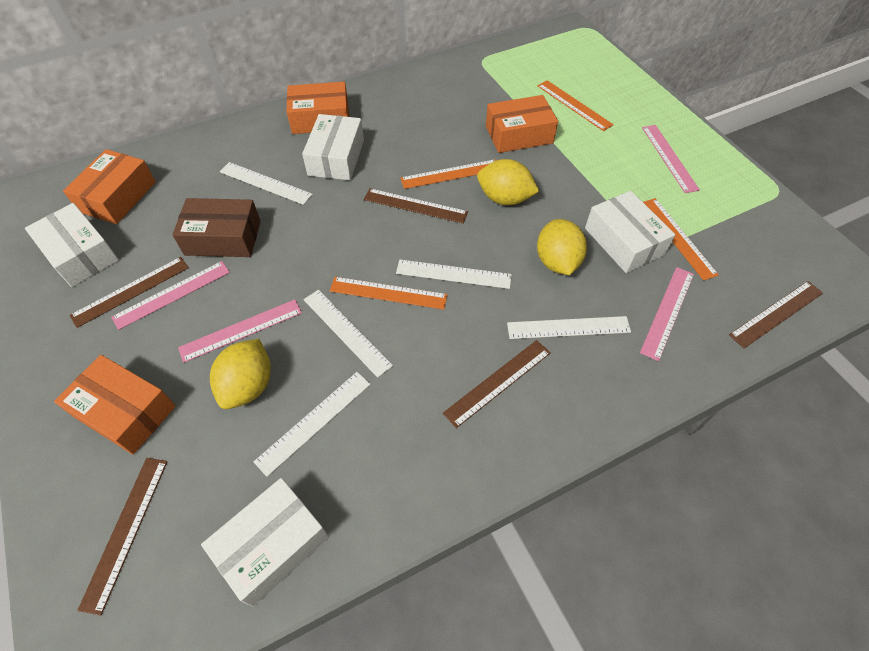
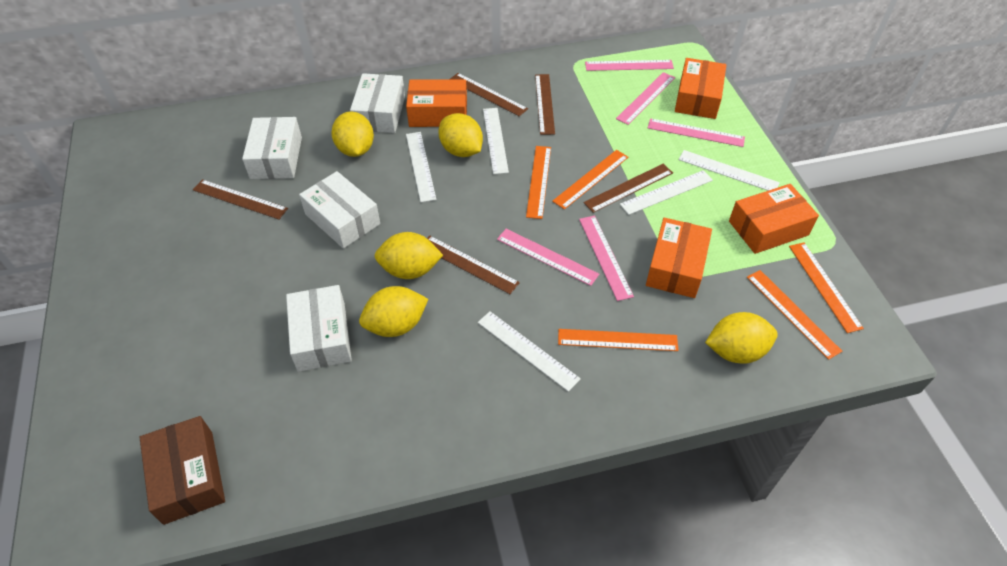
orange ruler: [330,277,448,310] [400,159,496,189] [537,80,614,131] [643,198,719,281] = 4 -> [526,146,551,219] [552,150,628,210] [558,329,679,351] [747,270,842,360] [789,242,864,333] = 5
pink ruler: [111,261,230,330] [178,299,302,363] [640,267,694,361] [642,125,700,193] = 4 -> [497,229,599,286] [579,216,634,301] [585,60,674,71] [616,72,675,125] [648,118,745,147] = 5
yellow lemon: [210,339,271,409] [477,159,539,205] [537,219,587,275] = 3 -> [331,111,374,157] [359,286,428,337] [375,232,443,279] [438,113,483,157] [705,312,778,364] = 5

